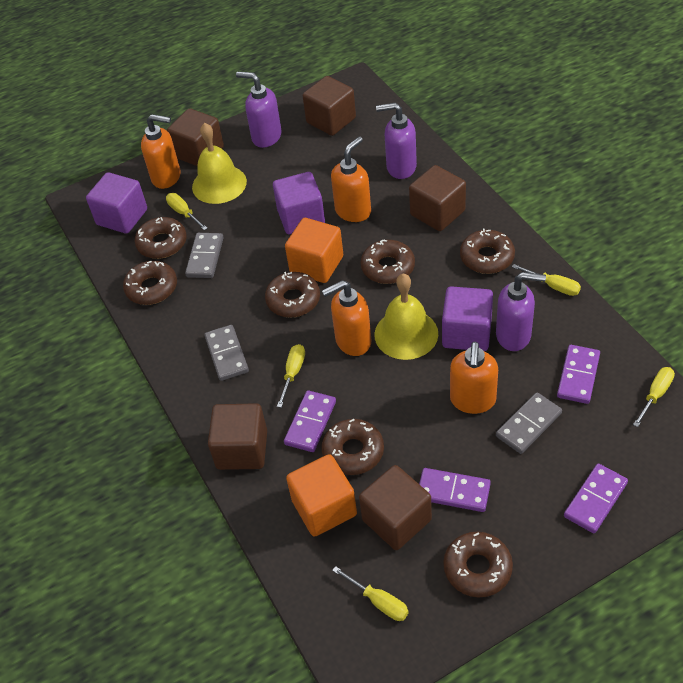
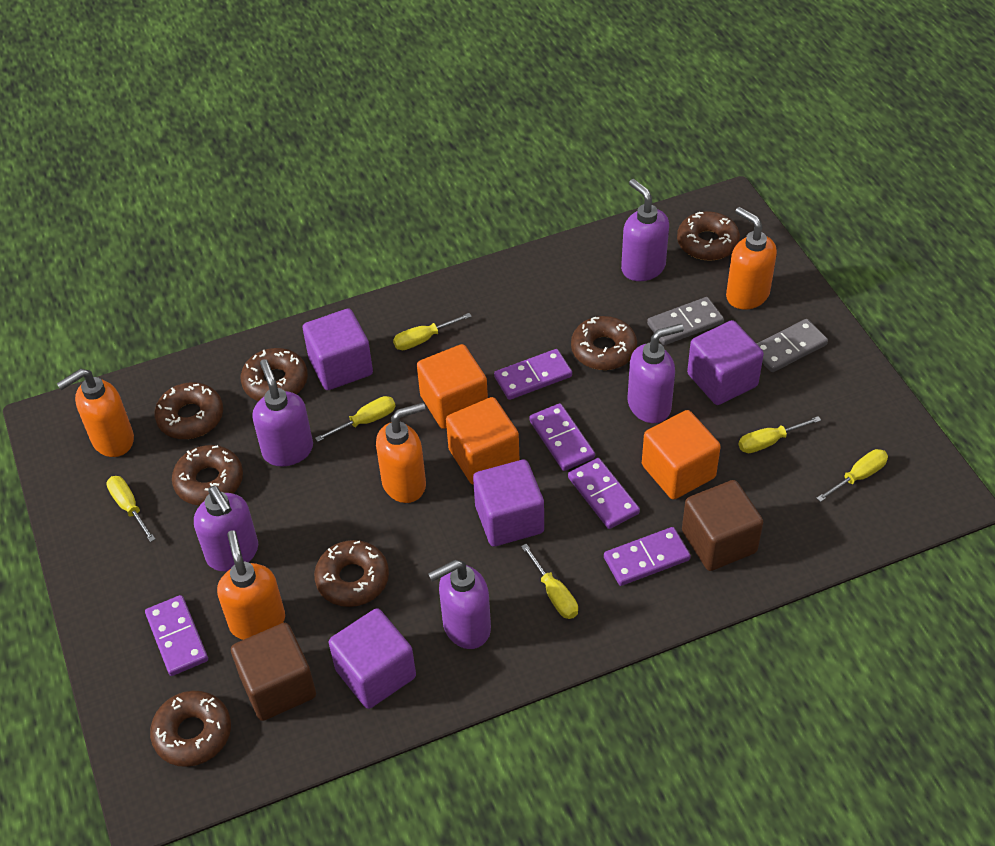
brown cube: [167,108,224,166] [208,403,267,470] [303,76,356,136] [359,465,432,550] [409,165,466,231] = 5 -> [231,623,316,721] [682,480,763,571] = 2
grey domino: [185,233,224,278] [204,325,249,381] [496,392,562,454] = 3 -> [647,297,724,345] [757,319,828,372] = 2
orange cube: [285,218,343,283] [286,454,357,537] = 2 -> [417,344,488,429] [446,397,519,485] [642,410,721,500] = 3
purple cube: [86,172,147,234] [273,172,325,234] [442,286,493,351] = 3 -> [303,308,373,390] [329,608,416,709] [473,460,544,546] [687,320,764,405] = 4
purple domino: [284,390,336,452] [419,468,491,512] [557,345,600,404] [564,463,628,534] = 4 -> [145,595,208,676] [494,349,572,400] [529,403,595,471] [568,458,640,529] [604,527,691,586] = 5
purple soap dispenser: [236,72,282,148] [376,102,417,179] [496,272,546,351] = 3 -> [194,486,258,572] [252,359,313,466] [428,560,491,649] [621,179,669,281] [628,324,684,423] = 5
yellow bell: [192,123,247,204] [374,274,438,360] = 2 -> none = 0
yellow screwdriver: [166,193,207,230] [277,344,305,408] [332,566,409,621] [512,264,581,296] [633,367,675,427] = 5 -> [107,476,155,542] [315,396,396,442] [393,313,472,350] [521,544,578,619] [738,416,821,453] [817,449,888,502] = 6

